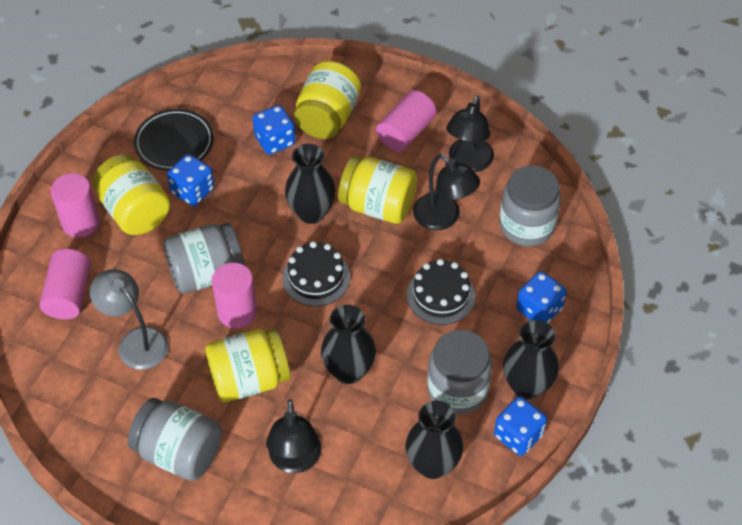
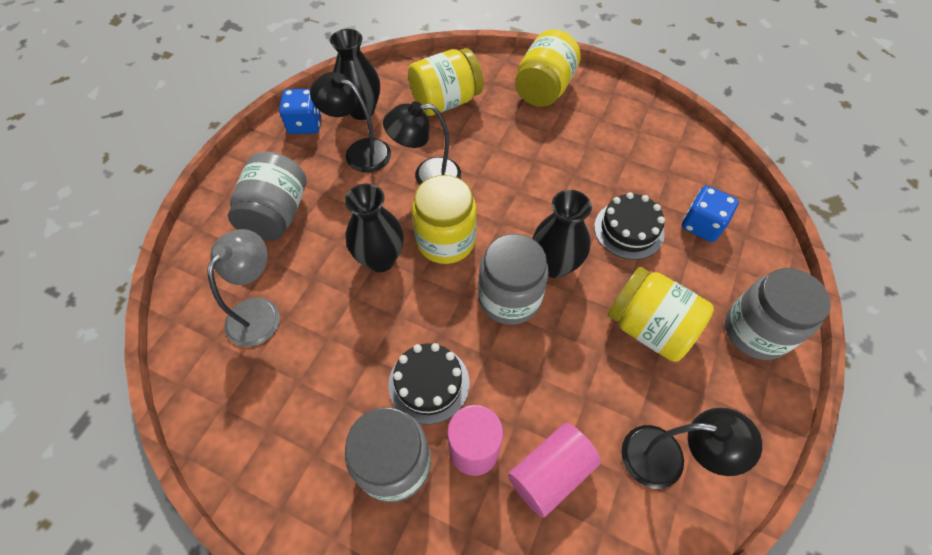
black plate: [134,109,214,171] = 1 -> none = 0
black vase: [285,144,336,224] [321,305,376,384] [406,401,463,479] [503,320,559,399] = 4 -> [330,29,380,120] [345,184,404,272] [532,190,592,278] = 3
blue dice: [167,154,215,206] [253,105,295,155] [494,396,547,456] [516,271,567,323] = 4 -> [279,89,322,134] [682,186,739,242] = 2
pink cylinder: [39,249,91,320] [51,173,100,238] [212,263,257,328] [376,90,436,152] = 4 -> [447,405,503,476] [508,423,601,518] = 2

